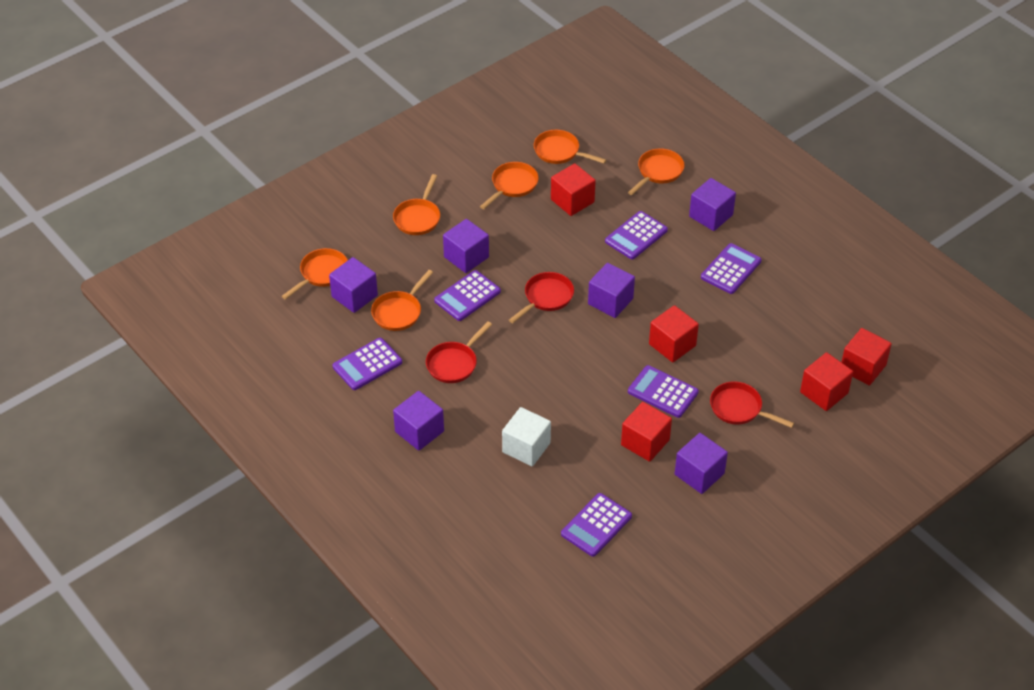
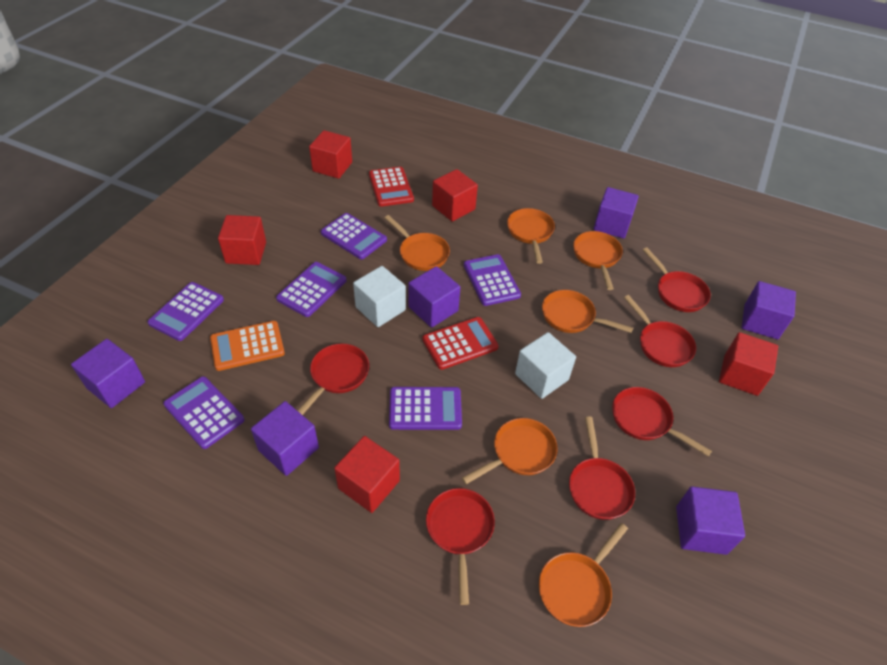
orange calculator: none = 0 -> [210,321,285,371] = 1
red calculator: none = 0 -> [369,167,414,207] [422,317,499,370] = 2
red pan: [426,322,492,383] [509,272,574,323] [710,381,794,428] = 3 -> [297,344,369,415] [426,488,495,605] [569,417,635,520] [612,387,712,457] [624,295,696,367] [643,247,711,312] = 6
white cube: [502,407,551,466] = 1 -> [353,266,406,327] [515,332,576,399] = 2

